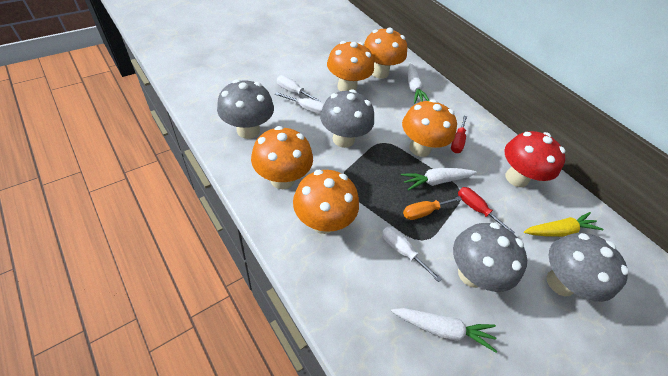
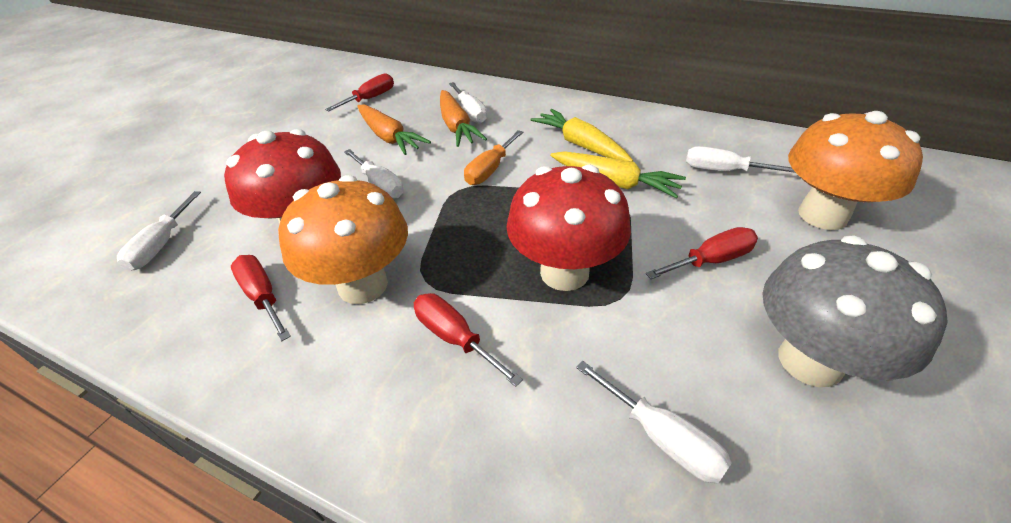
grey mushroom: [217,79,274,139] [320,89,374,148] [453,223,527,292] [546,233,629,302] = 4 -> [762,235,948,387] = 1
orange carrot: none = 0 -> [357,104,431,155] [440,90,487,147] = 2
orange mushroom: [251,126,313,189] [293,170,359,234] [327,41,374,91] [364,27,407,79] [402,99,457,157] = 5 -> [278,175,408,304] [788,111,923,230] = 2
red mushroom: [504,131,566,187] = 1 -> [224,129,341,225] [506,165,631,291] = 2
red screwdriver: [451,116,467,153] [458,187,515,234] = 2 -> [231,255,291,341] [325,73,394,111] [414,293,523,387] [646,227,758,279] = 4
white carrot: [391,308,497,353] [401,168,477,191] [408,62,430,103] = 3 -> none = 0
white screwdriver: [275,92,324,114] [277,75,321,102] [382,226,442,282] = 3 -> [117,191,201,271] [344,149,404,198] [449,82,487,123] [576,361,732,484] [686,146,796,173] = 5
yellow carrot: [524,212,604,237] = 1 -> [531,109,633,162] [550,151,686,198] = 2

